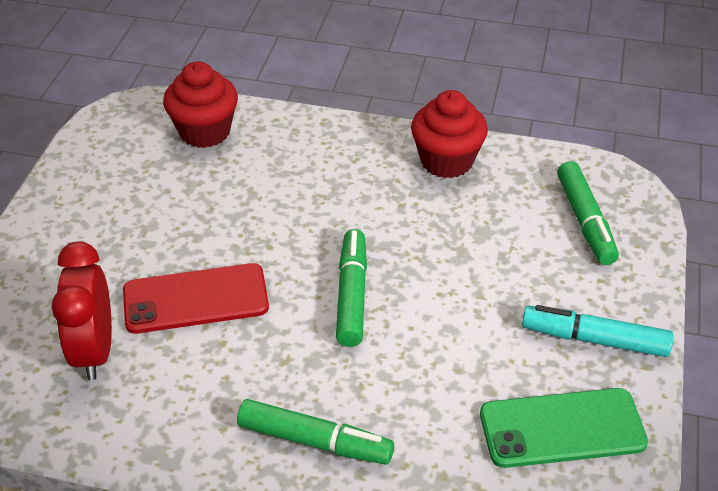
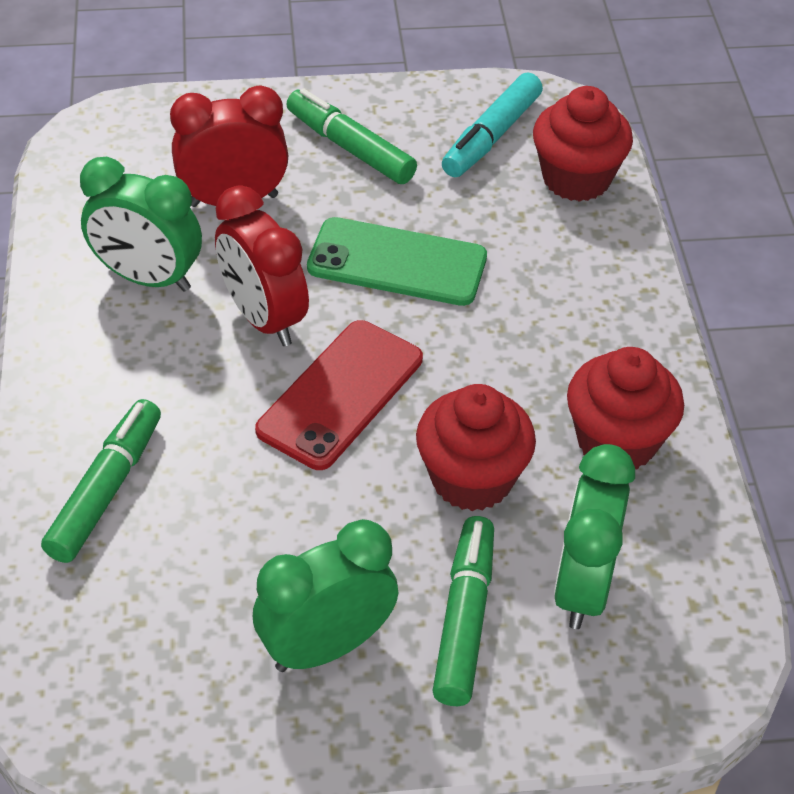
green clock: none = 0 -> [80,157,202,292] [253,519,398,672] [554,444,635,629] = 3
red clock: [52,241,112,380] = 1 -> [170,85,288,207] [215,185,309,346] = 2
red cupcake: [163,61,238,148] [411,90,488,178] = 2 -> [416,384,536,511] [533,86,633,202] [567,347,684,470] = 3

